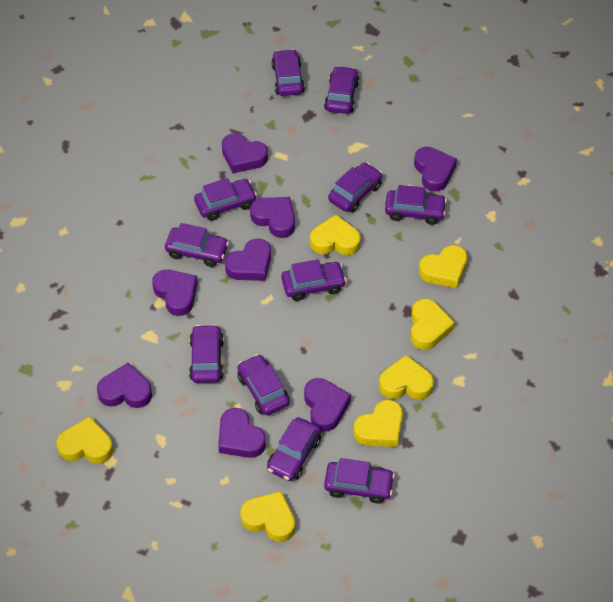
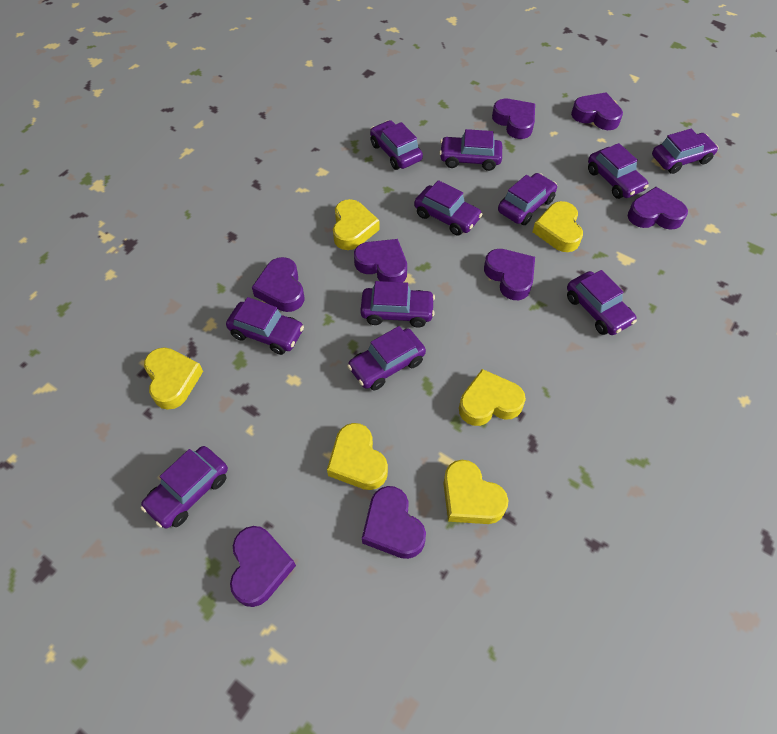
yellow heart: [56,417,113,464] [240,491,295,542] [310,215,361,255] [353,400,403,447] [379,355,434,400] [410,299,455,350] [419,245,467,288] = 7 -> [144,347,203,410] [327,423,388,490] [333,199,380,250] [443,460,509,524] [459,369,526,426] [532,201,583,252] = 6

